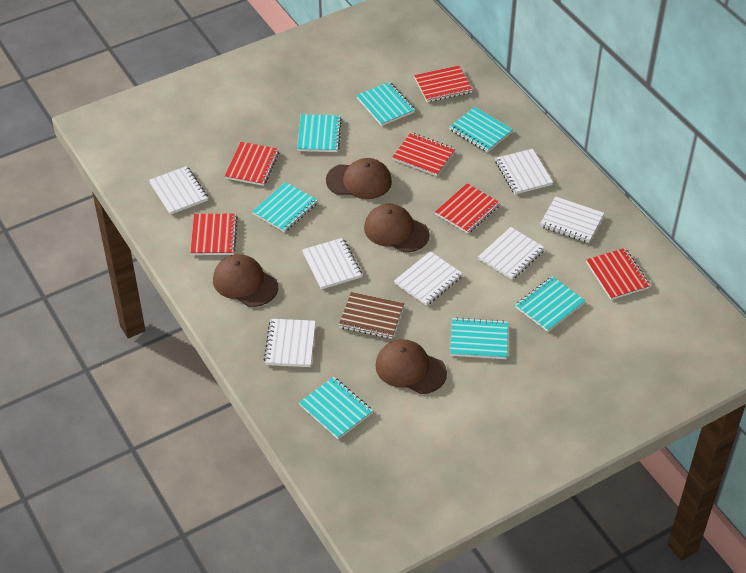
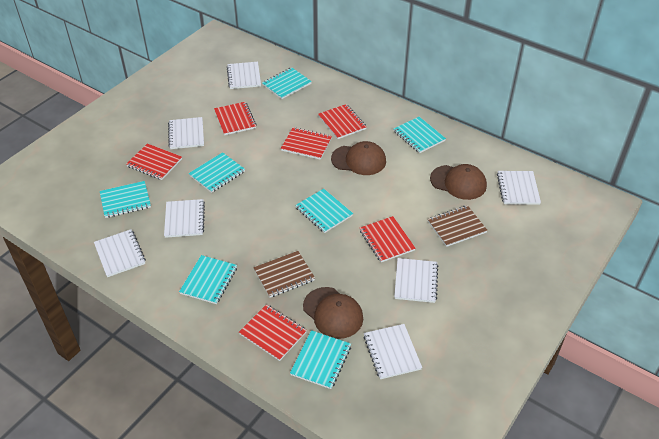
brown cap: [213,254,278,307] [326,158,392,199] [364,204,430,253] [375,339,447,394] = 4 -> [303,287,363,339] [331,141,386,175] [430,164,487,200] = 3
brown notebook: [339,292,404,339] = 1 -> [253,251,315,298] [428,205,488,247] = 2

